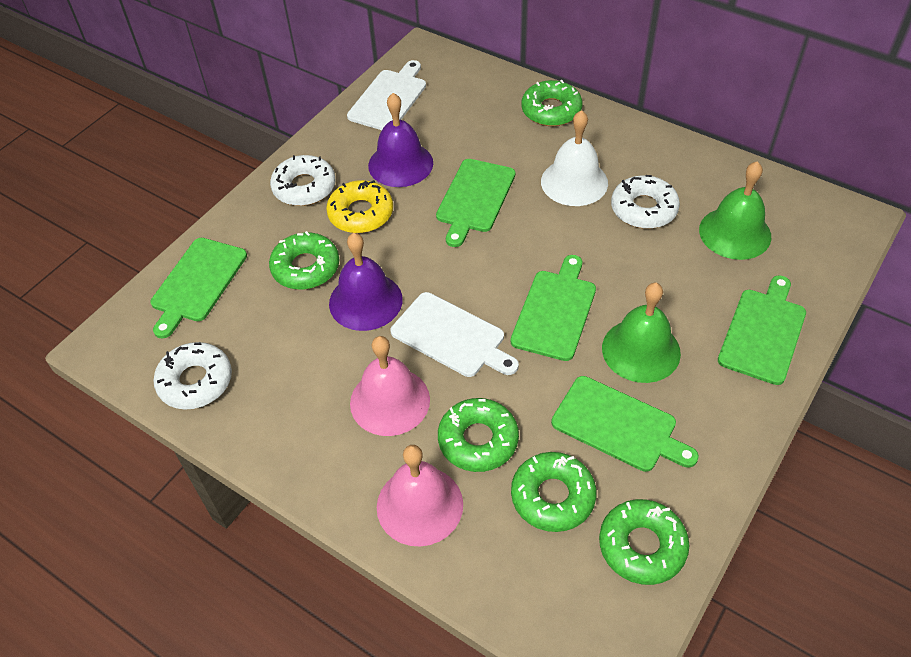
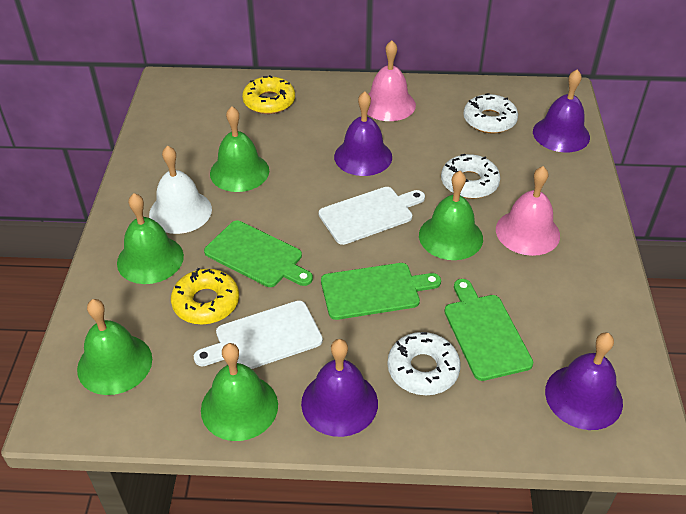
green bell: [602,282,681,383] [699,161,772,260] = 2 -> [77,299,152,395] [117,193,184,284] [201,343,278,441] [210,106,269,192] [419,171,483,260] = 5
green cutting board: [150,238,247,339] [436,159,515,247] [511,255,596,361] [551,376,699,472] [718,275,806,385] = 5 -> [204,221,313,287] [321,263,441,320] [444,279,533,381] = 3
green donut: [269,231,339,290] [438,398,519,472] [511,452,597,532] [521,80,583,126] [599,499,689,585] = 5 -> none = 0
purple bell: [329,233,403,331] [368,93,433,187] = 2 -> [301,339,378,437] [334,91,392,176] [533,69,590,153] [545,333,623,430] = 4
yellow donut: [326,180,393,233] = 1 -> [171,268,239,325] [242,75,295,114] = 2

